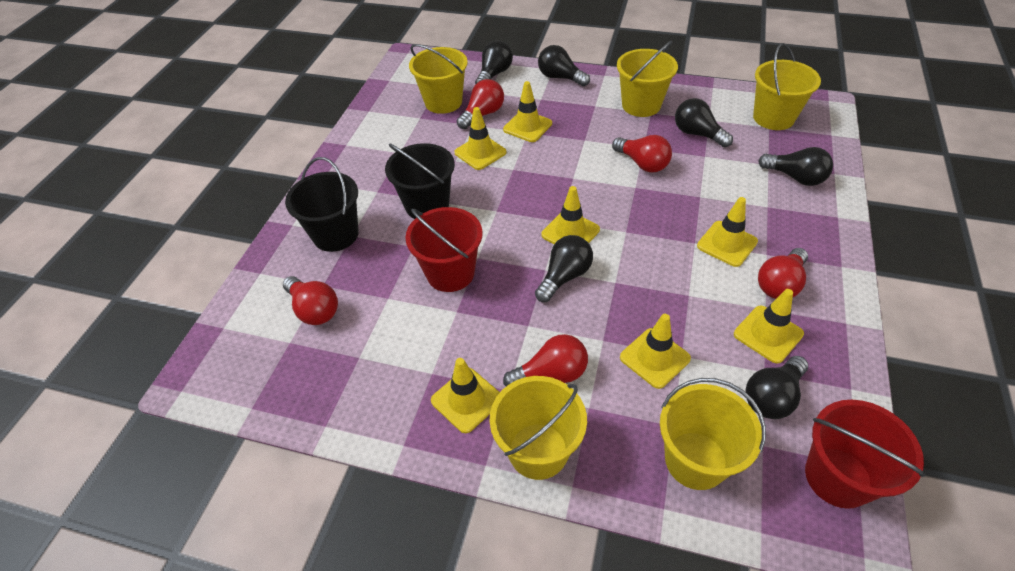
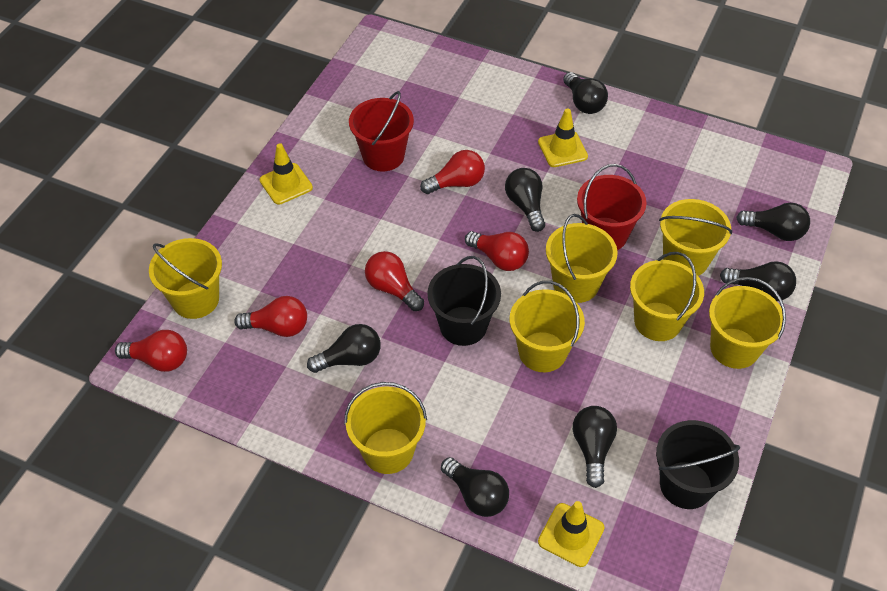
black light bulb: [475,40,513,84] [535,235,593,302] [538,45,590,86] [675,98,733,147] [745,356,808,419] [758,147,833,186] = 6 -> [307,324,381,373] [441,457,509,517] [505,168,545,232] [563,72,608,114] [573,406,617,488] [720,261,796,301] [736,203,810,241] = 7
yellow bucket: [409,44,468,114] [490,376,587,480] [617,41,678,117] [660,378,766,490] [753,43,821,130] = 5 -> [149,238,222,319] [344,382,427,474] [510,281,585,372] [546,214,618,303] [630,252,704,341] [659,199,732,276] [709,277,786,369] = 7
yellow traffic cone: [431,358,500,433] [454,107,506,170] [503,81,552,142] [541,186,600,244] [620,314,691,389] [697,197,758,267] [734,289,804,364] = 7 -> [260,143,313,205] [538,108,588,167] [538,501,604,567] = 3

